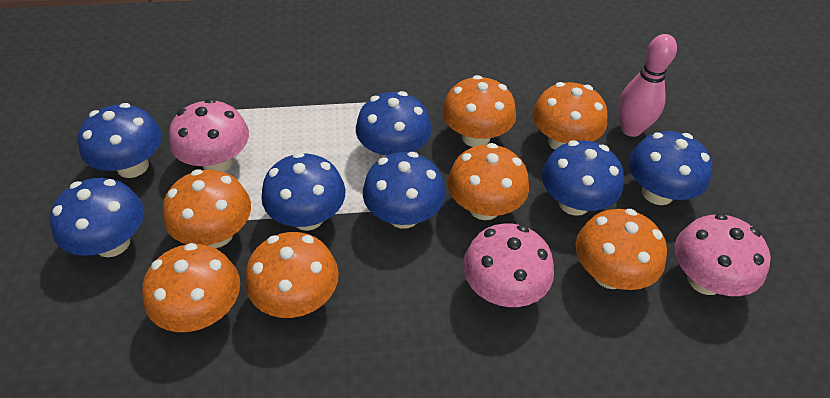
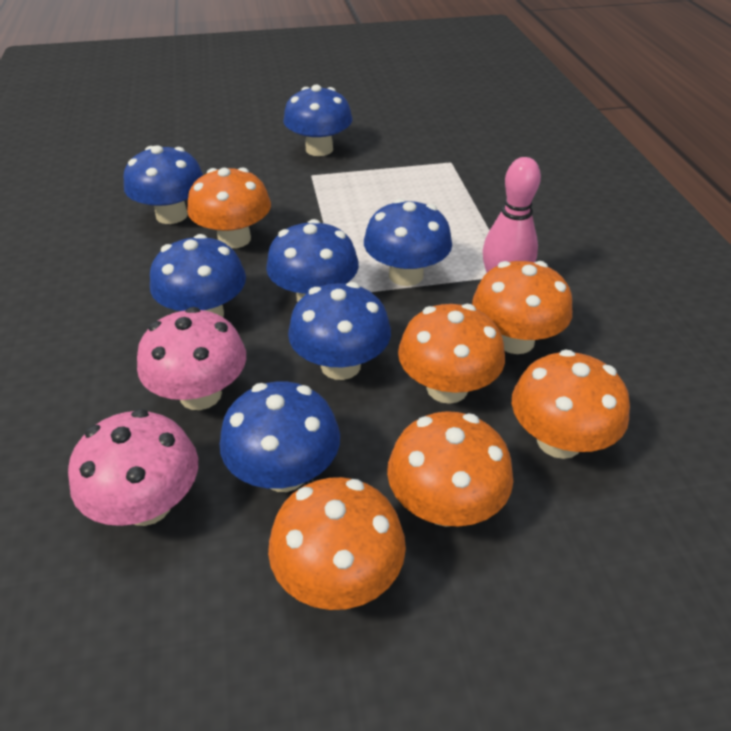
orange mushroom: [142,243,240,332] [163,169,251,248] [245,232,339,318] [442,75,516,147] [448,143,529,220] [532,82,608,150] [576,209,667,290] = 7 -> [187,167,271,249] [268,477,406,610] [387,411,513,527] [398,304,505,404] [472,261,572,354] [512,349,630,459] = 6
pink mushroom: [169,99,249,172] [463,223,554,307] [675,213,771,296] = 3 -> [68,409,198,526] [137,307,246,410] = 2

